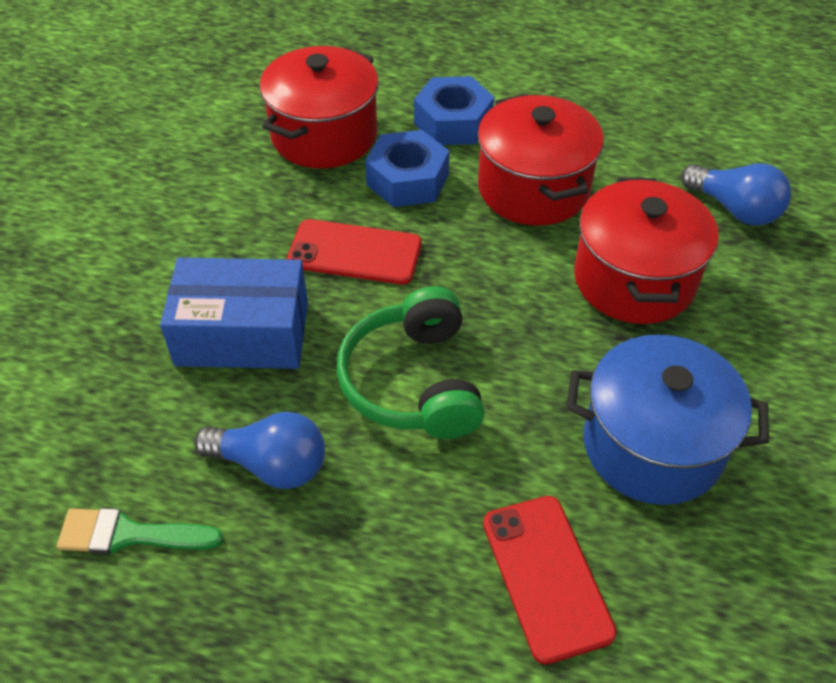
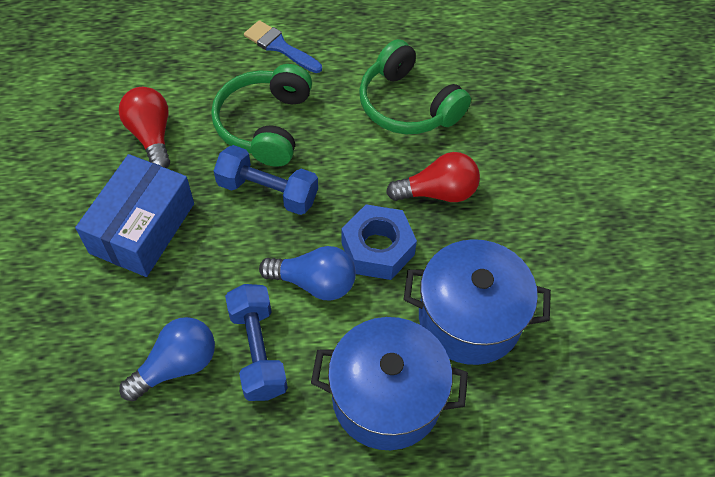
blue brush: none = 0 -> [244,20,322,73] = 1
blue dumbbell: none = 0 -> [214,145,318,215] [225,284,288,401] = 2
blue nut: [365,130,450,207] [414,76,494,145] = 2 -> [341,204,417,280] = 1
blue pot: [566,334,769,505] = 1 -> [311,317,468,450] [403,239,551,365] = 2
green brush: [57,508,223,554] = 1 -> none = 0
green headphones: [337,286,485,439] = 1 -> [211,64,312,167] [359,39,471,134] = 2
red light bulb: none = 0 -> [119,87,170,168] [386,152,480,202] = 2
red phone: [287,219,422,284] [483,496,617,664] = 2 -> none = 0
red pot: [259,46,379,168] [478,94,604,225] [574,177,719,324] = 3 -> none = 0

